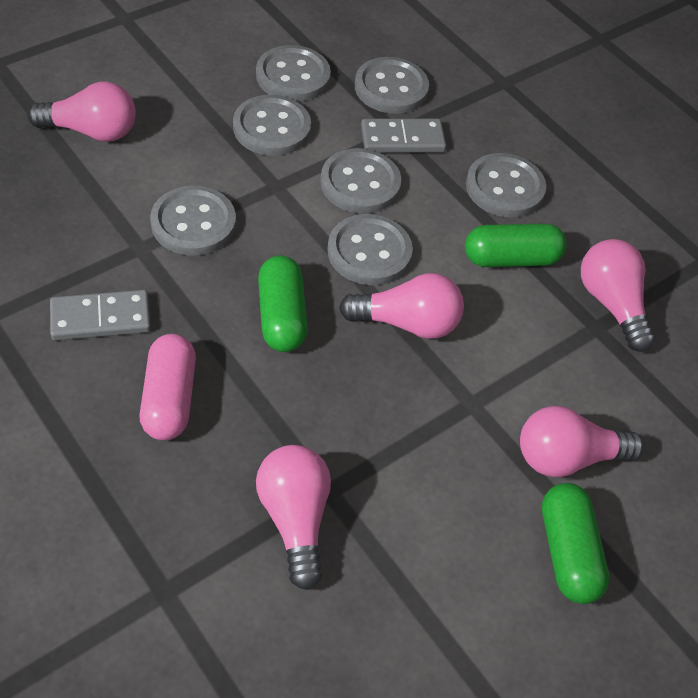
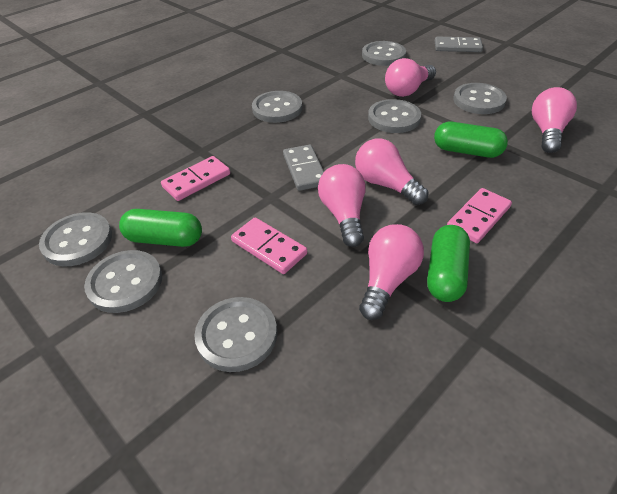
pink capsule: [139,334,196,440] = 1 -> none = 0
pink domino: none = 0 -> [161,156,230,201] [231,217,307,274] [447,188,512,243] = 3

